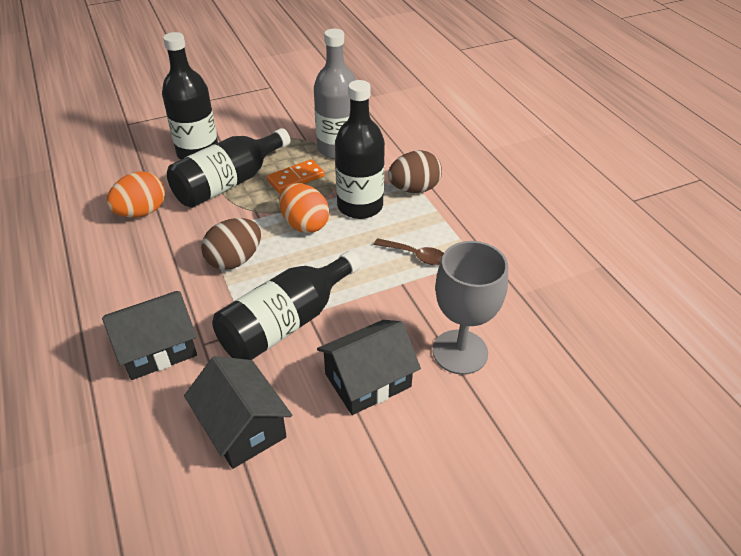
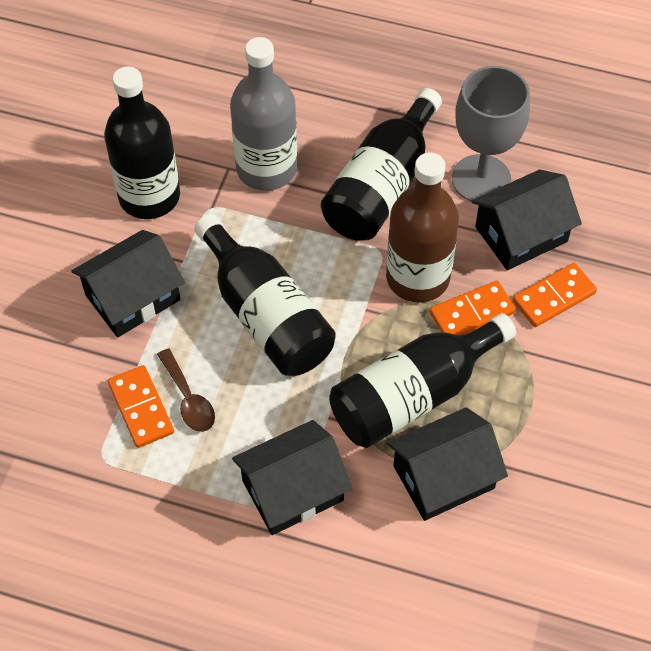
black house: [102,291,197,380] [184,356,292,469] [317,320,421,415] = 3 -> [72,230,185,337] [232,420,353,535] [387,407,508,521] [471,170,582,270] = 4
brown bottle: none = 0 -> [386,153,459,303] = 1
brown egg: [201,218,261,270] [388,150,442,193] = 2 -> none = 0
orange domino: [267,159,325,193] = 1 -> [108,365,174,448] [430,281,516,335] [513,263,597,327] = 3
orange egg: [107,171,165,218] [279,183,329,233] = 2 -> none = 0

